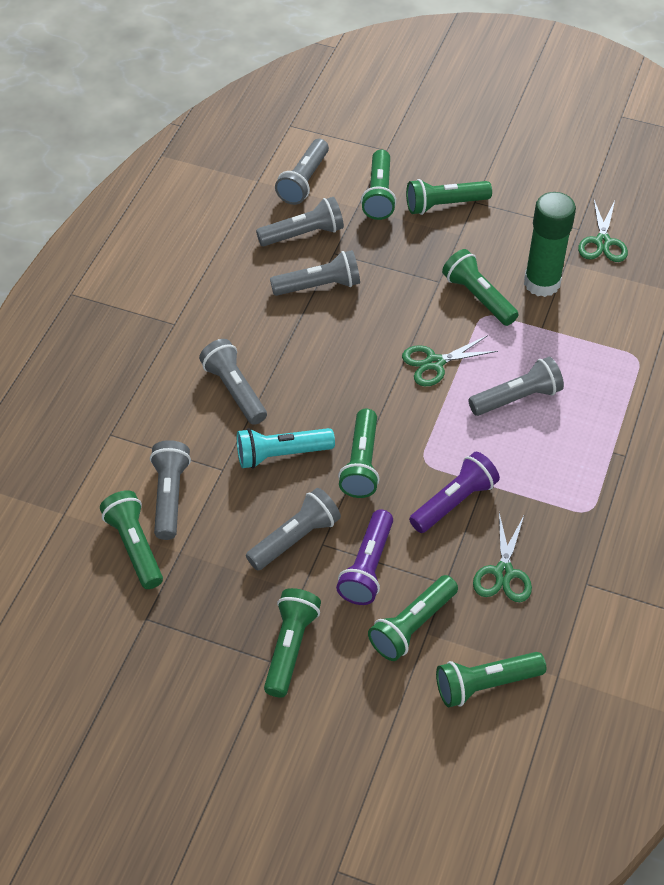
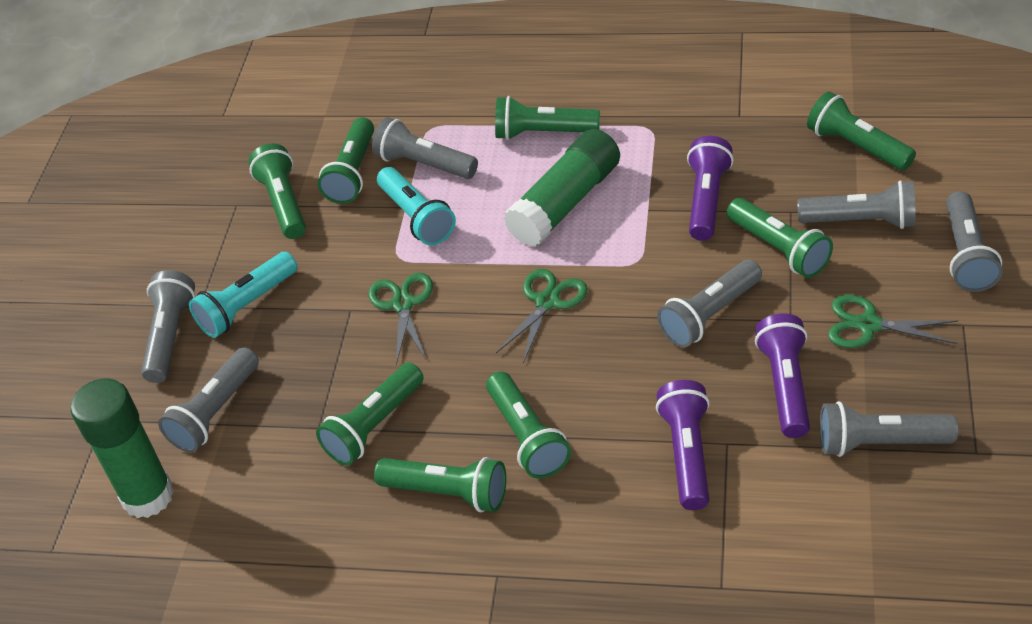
green glue stick: [524,192,576,297] = 1 -> [71,378,174,518] [504,129,620,247] = 2
purple flashlight: [336,510,393,605] [409,452,500,533] = 2 -> [656,380,710,510] [687,136,734,241] [755,314,810,438] = 3
turquoise flashlight: [237,428,335,469] = 1 -> [189,252,297,338] [377,167,456,245] = 2

